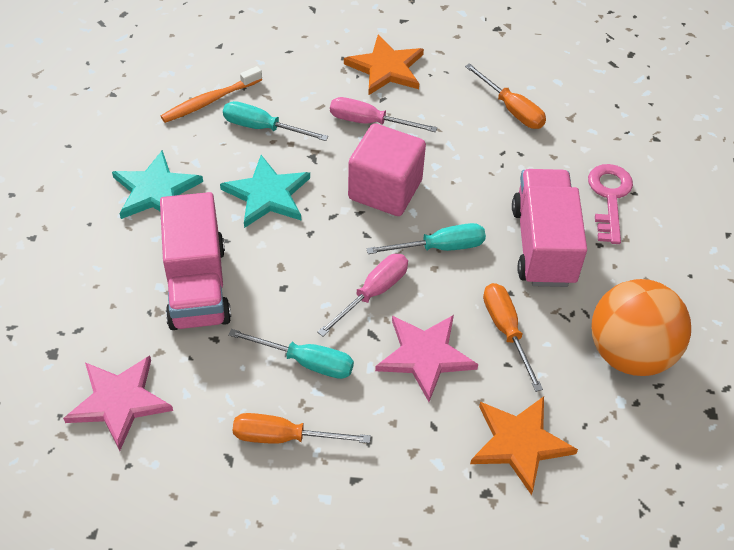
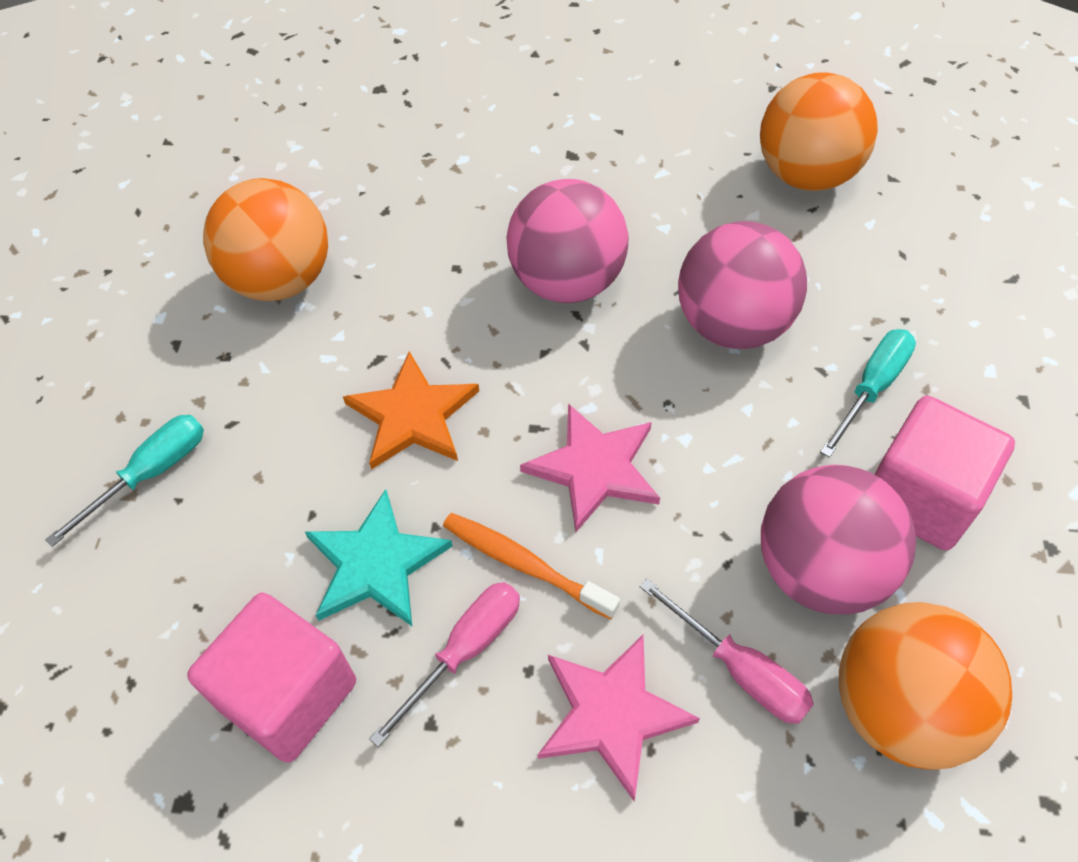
orange ball: [592,279,691,376] = 1 -> [203,178,328,301] [760,72,878,191] [839,602,1012,770] = 3
orange screwdriver: [233,413,371,444] [465,63,546,129] [483,283,543,392] = 3 -> none = 0
orange star: [344,34,424,96] [470,396,578,495] = 2 -> [343,351,479,470] = 1
pink ball: none = 0 -> [507,179,628,303] [678,221,807,349] [761,465,916,615] = 3
pink cube: [348,123,426,216] = 1 -> [187,593,356,763] [874,396,1015,551] = 2
pink key: [588,164,633,244] = 1 -> none = 0
pink truck: [160,192,231,330] [512,169,587,287] = 2 -> none = 0
turquoise screwdriver: [223,101,328,141] [228,329,354,379] [366,223,486,254] = 3 -> [45,415,204,547] [820,329,916,458] = 2
turquoise star: [112,150,203,219] [220,155,310,228] = 2 -> [305,489,453,626] = 1

